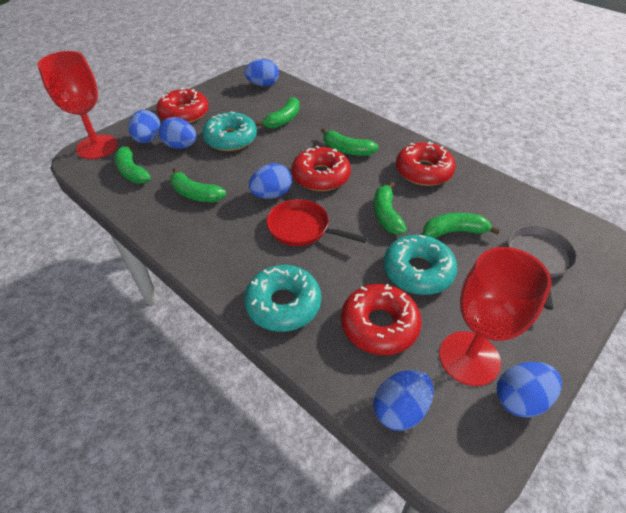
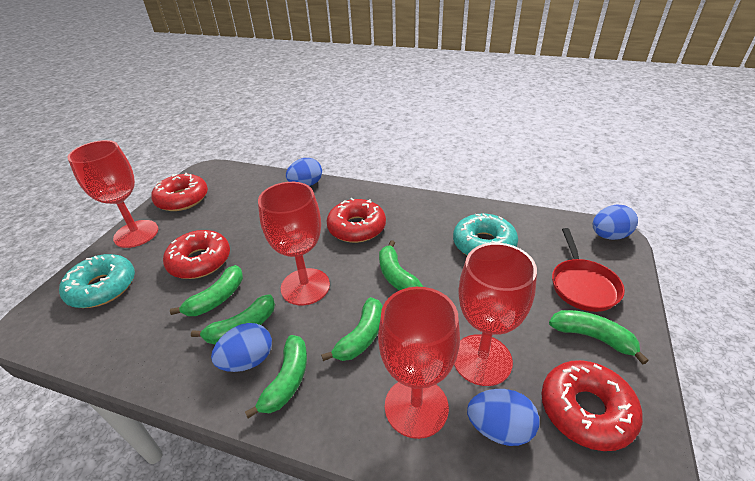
blue egg: [128,110,161,143] [159,117,197,149] [244,59,279,87] [249,163,292,199] [374,370,434,431] [496,362,562,417] = 6 -> [211,323,272,372] [286,158,322,186] [467,389,540,446] [593,205,638,240] = 4
grey pan: [508,226,577,310] = 1 -> none = 0
red goblet: [37,51,118,159] [439,247,552,386] = 2 -> [67,140,158,248] [258,182,330,305] [378,287,460,439] [454,243,537,386] = 4
turquoise donut: [202,112,257,151] [244,265,321,332] [383,235,457,295] = 3 -> [59,254,135,308] [453,213,518,255] = 2

